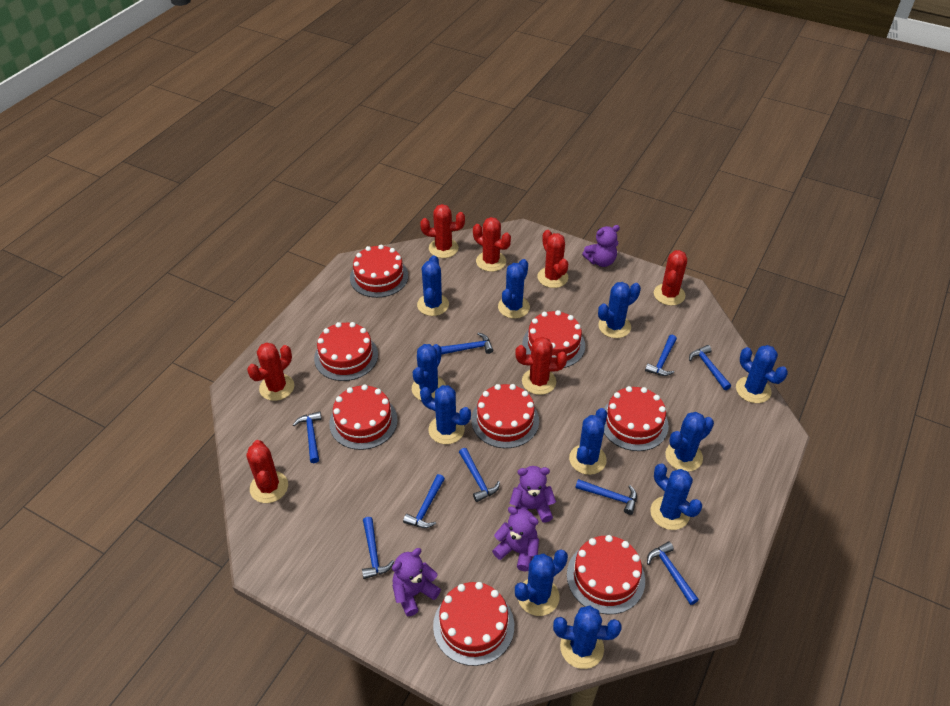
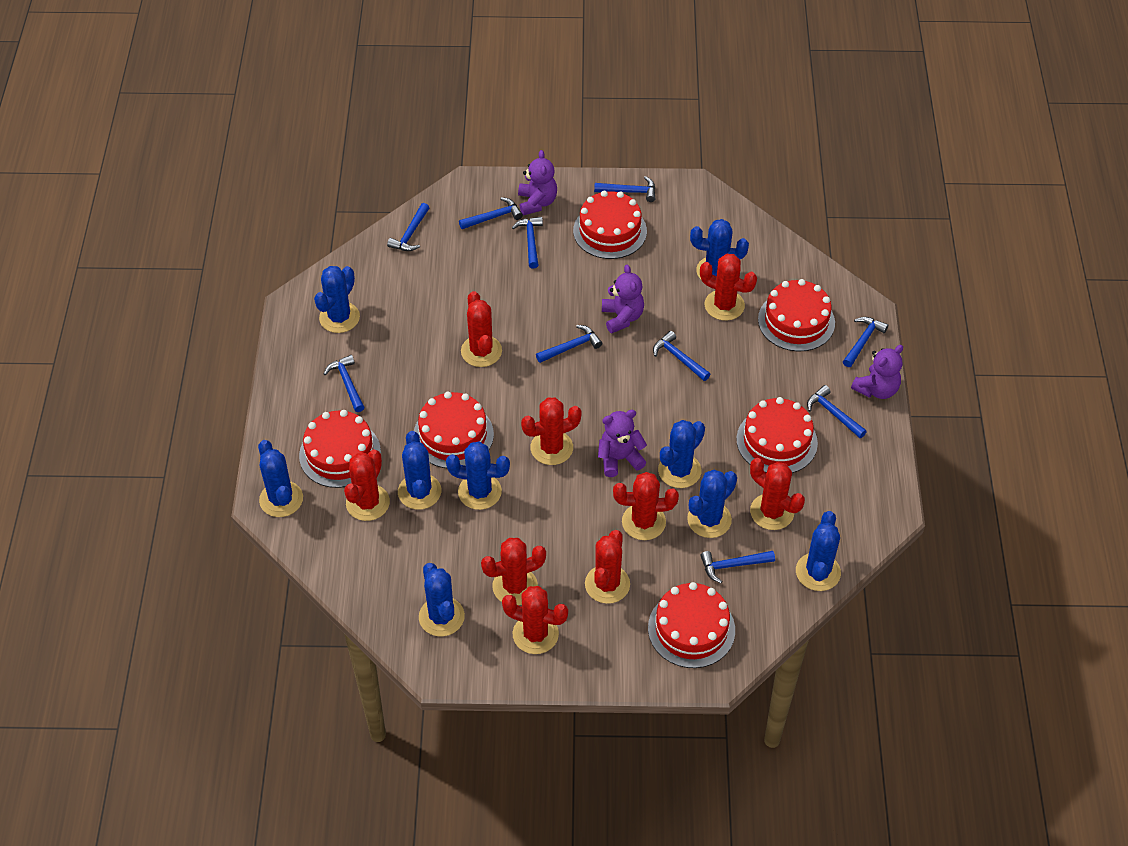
blue cactus: [412,344,446,400] [417,255,449,316] [420,385,471,444] [498,259,530,319] [515,550,568,616] [553,605,622,669] [569,408,607,475] [598,282,641,338] [650,464,702,530] [665,412,714,472] [736,345,788,403] = 11 -> [258,440,303,517] [314,266,360,333] [398,431,441,510] [419,563,465,636] [446,442,510,510] [658,420,705,488] [687,470,737,538] [690,219,749,279] [796,511,841,591] = 9
blue hammer: [293,411,322,463] [362,517,394,579] [403,474,445,528] [441,332,493,354] [459,448,500,502] [575,479,637,515] [645,335,677,376] [647,541,699,605] [689,345,731,390] = 9 -> [324,355,364,412] [387,203,429,251] [459,197,523,229] [512,217,543,268] [536,325,602,363] [594,176,655,202] [653,331,710,381] [700,551,775,583] [807,385,867,438] [843,317,888,367] = 10
red cactus: [246,440,288,503] [247,343,294,401] [420,204,465,258] [473,217,511,272] [516,337,567,395] [537,230,568,288] [654,250,687,306] = 7 -> [344,449,390,521] [461,291,502,367] [481,538,546,605] [502,586,568,654] [521,397,582,465] [585,530,630,604] [613,472,679,540] [700,254,757,321] [750,458,805,530] = 9
red cake: [314,322,378,381] [329,384,398,450] [350,245,408,298] [433,582,514,666] [471,384,539,448] [522,310,585,368] [567,535,645,614] [604,386,669,451] = 8 -> [299,410,381,488] [414,392,494,468] [573,191,647,259] [648,582,735,668] [736,397,818,473] [758,279,835,351] = 6

